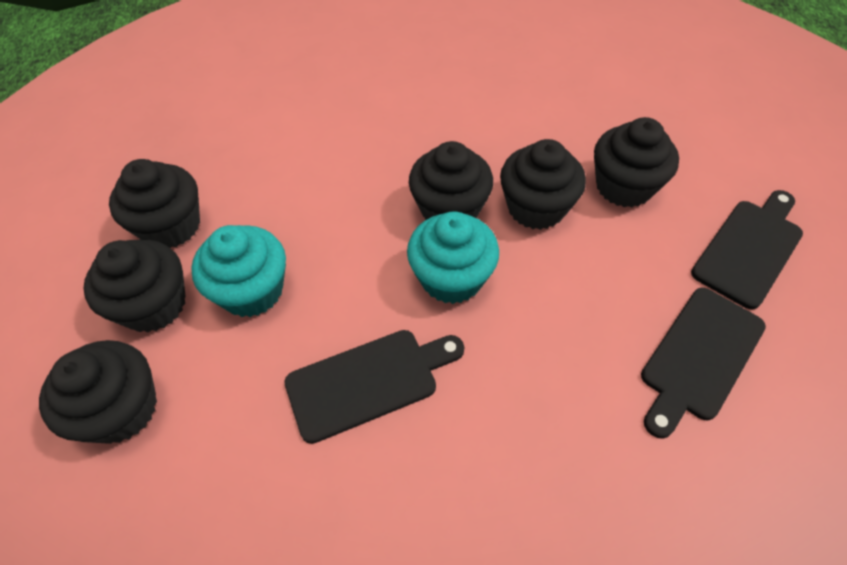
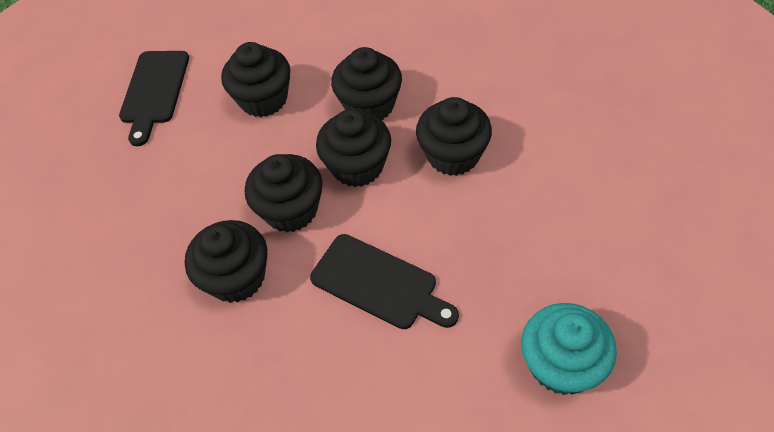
black cutting board: [284,330,464,444] [641,288,766,439] [691,190,803,309] = 3 -> [119,51,189,146] [310,234,459,329] = 2
turquoise cupcake: [191,225,286,317] [407,211,499,304] = 2 -> [521,303,617,395] = 1

